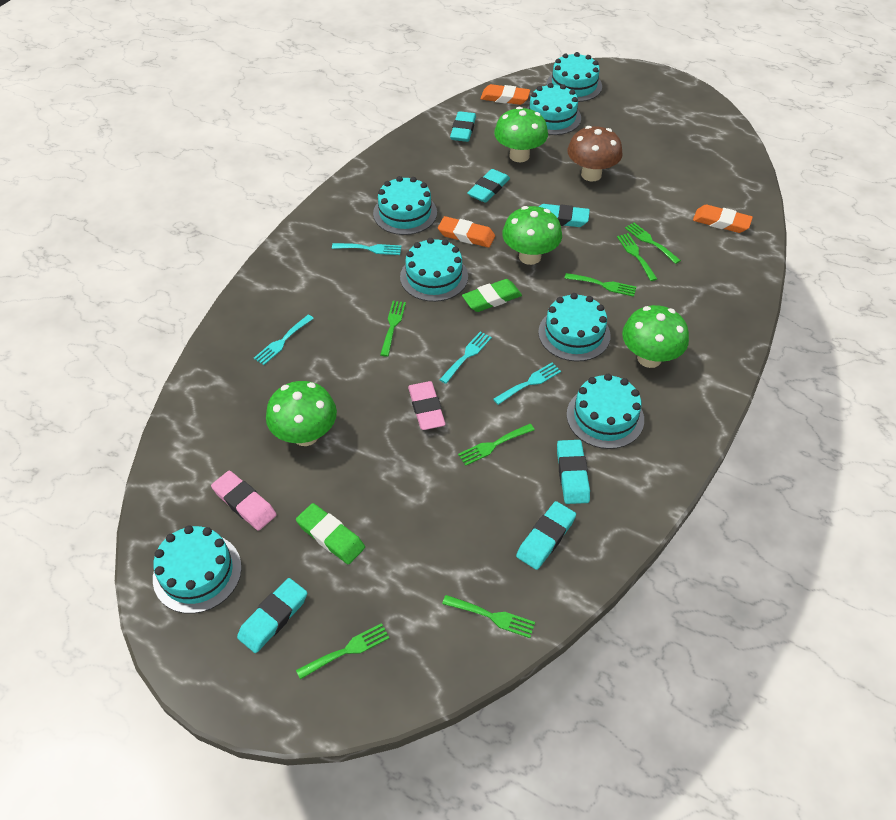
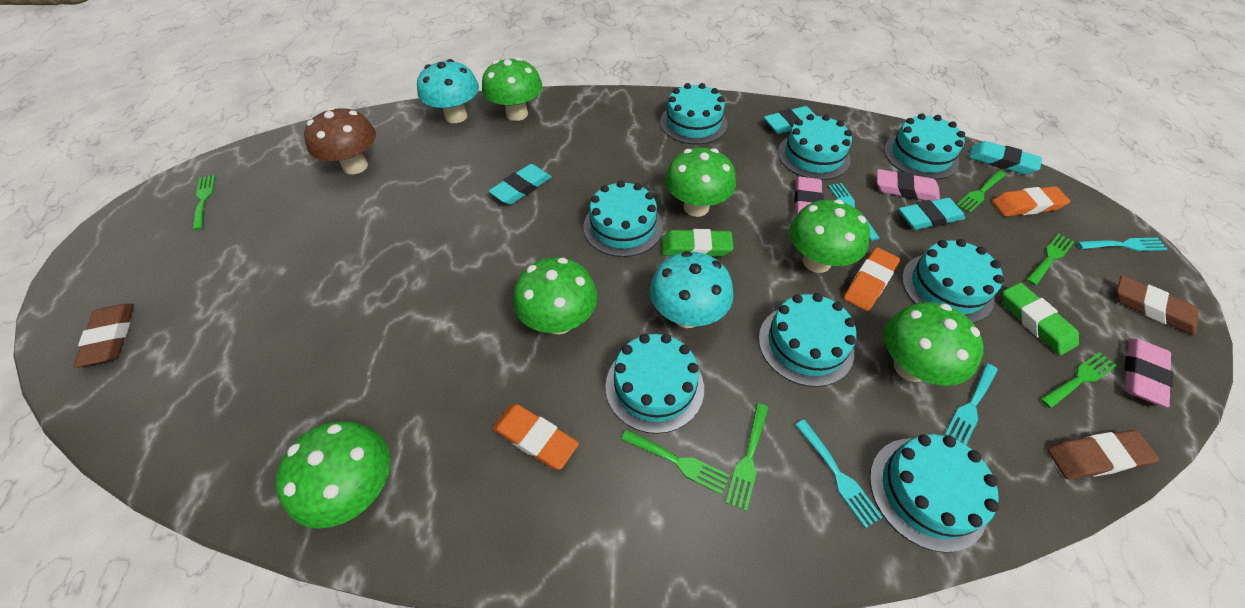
brown eraser: none = 0 -> [74,304,134,368] [1047,430,1159,479] [1116,275,1199,335] = 3
green fork: [296,623,389,680] [380,301,406,357] [442,595,535,638] [458,424,534,466] [564,273,636,297] [617,233,657,281] [625,223,681,264] = 7 -> [192,175,216,230] [621,429,729,495] [726,403,769,511] [957,170,1006,213] [1026,233,1074,286] [1040,352,1117,408] = 6
green mushroom: [266,381,337,446] [494,107,548,162] [502,206,562,265] [622,305,689,368] = 4 -> [276,421,390,529] [482,57,542,121] [513,258,597,334] [665,148,736,217] [789,199,870,273] [884,302,984,386] = 6
pink eraser: [211,471,277,531] [408,381,446,430] = 2 -> [795,177,824,216] [877,169,940,201] [1125,338,1173,407] = 3
turquoise cake: [153,525,242,614] [373,176,437,235] [400,238,468,302] [526,83,581,135] [538,293,611,362] [546,52,602,102] [567,374,644,449] = 7 -> [583,180,663,257] [606,334,704,434] [660,83,728,144] [759,293,857,387] [778,114,852,180] [870,434,999,553] [884,113,965,180] [902,239,1004,323] = 8
turquoise eraser: [237,578,307,653] [450,111,476,142] [467,169,510,203] [516,501,576,570] [539,204,590,227] [557,440,590,504] = 6 -> [489,164,552,205] [764,106,816,134] [899,198,965,230] [969,141,1042,174] = 4
turquoise mushroom: none = 0 -> [417,59,479,123] [650,251,734,328] = 2

